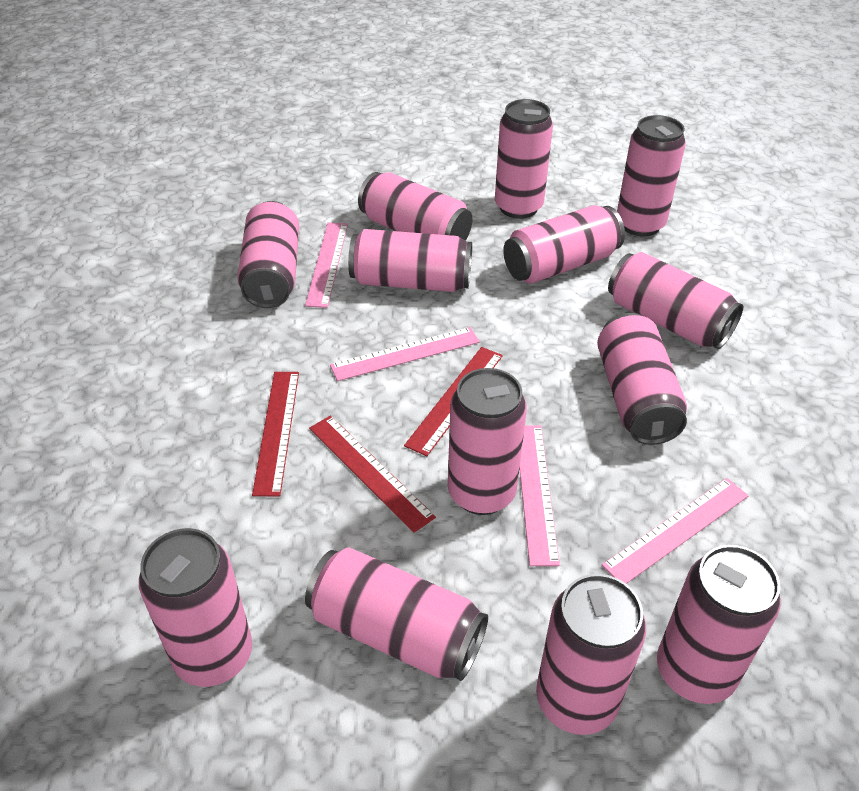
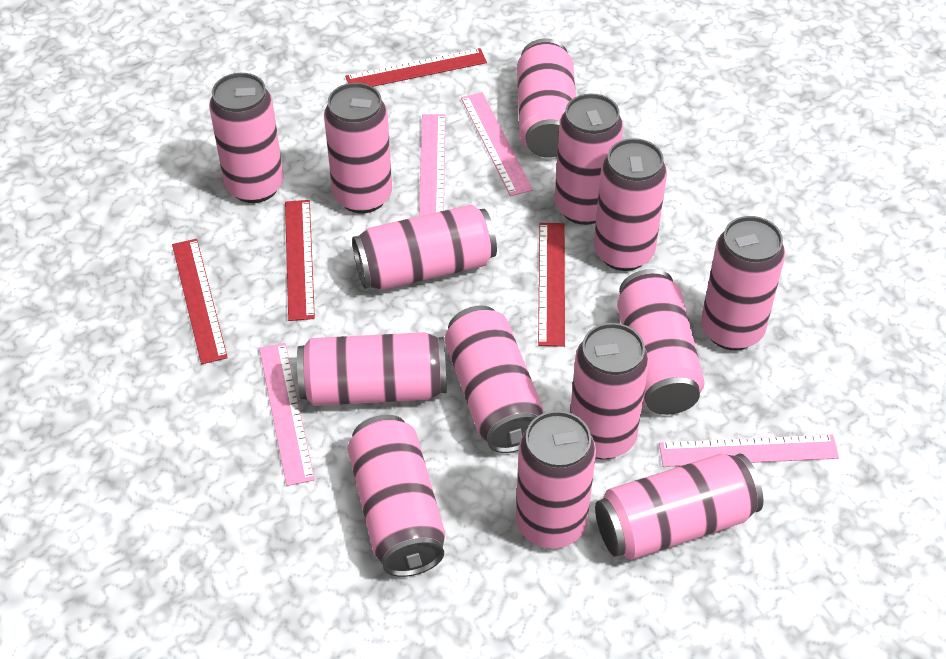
pink can: [139,528,252,687] [237,201,299,308] [305,548,488,681] [348,229,472,292] [358,172,473,241] [448,368,527,515] [495,99,553,219] [503,205,625,283] [536,574,646,735] [597,313,687,445] [608,252,743,349] [617,115,686,237] [657,545,781,704] = 13 -> [209,73,284,203] [297,332,447,406] [324,83,392,214] [347,415,445,577] [352,205,497,290] [445,305,543,453] [516,411,596,549] [517,38,576,158] [555,93,623,225] [570,323,649,459] [594,138,667,271] [595,454,764,560] [617,269,705,415] [701,216,785,350] = 14
red ruler: [252,372,299,496] [309,416,436,533] [404,347,503,456] = 3 -> [172,239,228,364] [285,200,315,321] [345,48,487,87] [538,223,565,347] = 4

